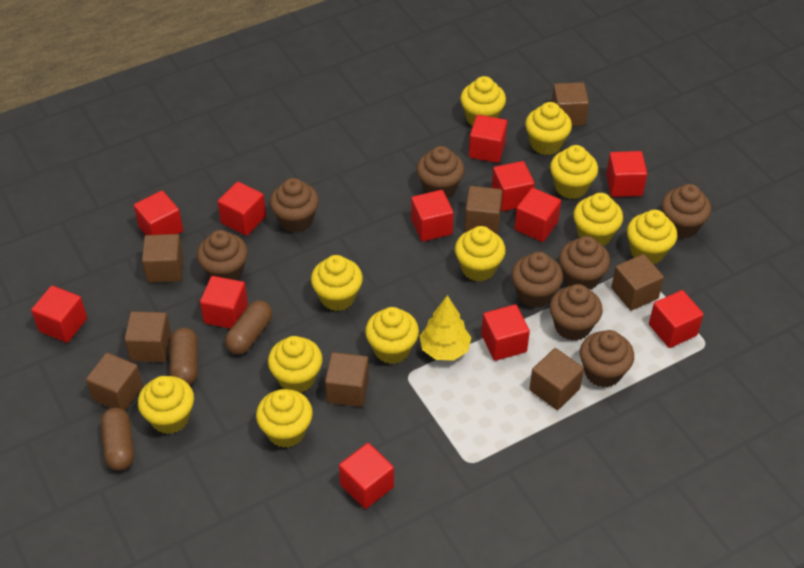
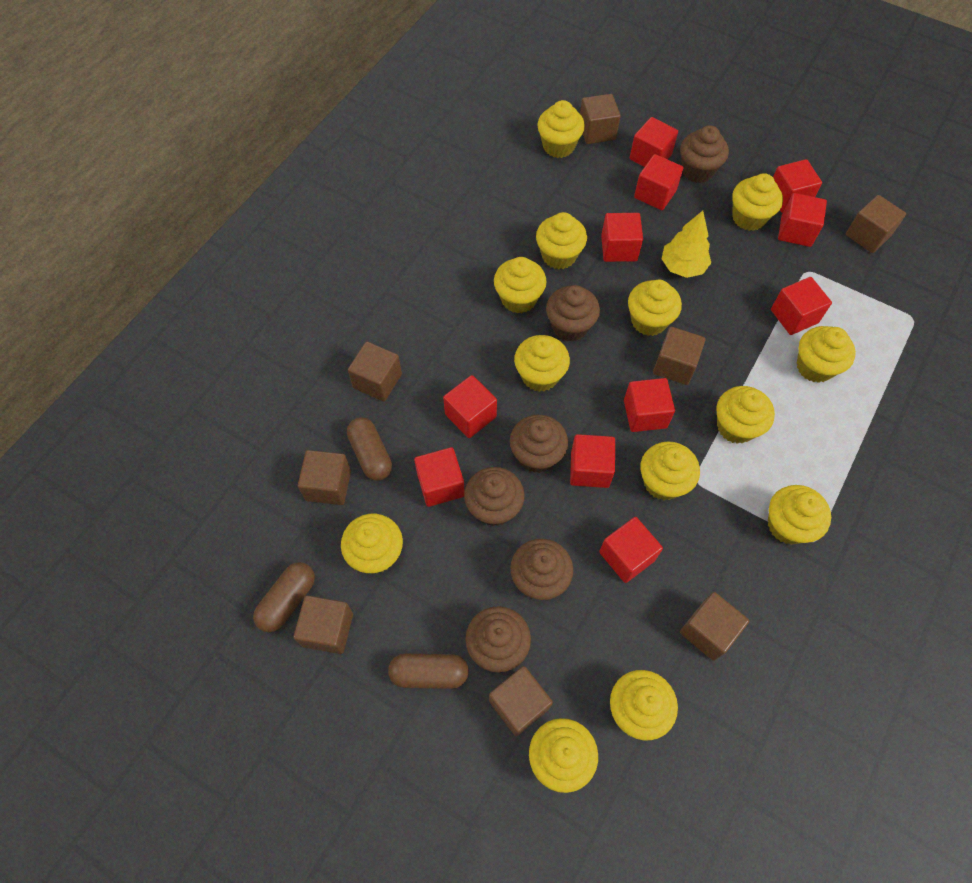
brown cupcake: [197,230,248,280] [270,178,319,233] [417,146,465,199] [511,252,563,308] [549,284,603,341] [559,236,610,290] [580,330,634,387] [662,184,711,239] = 8 -> [464,467,525,526] [466,606,531,672] [510,414,568,473] [510,539,573,600] [546,285,600,342] [680,125,729,183] = 6
red cube: [31,286,87,343] [134,191,183,235] [200,276,248,329] [218,182,266,236] [339,443,394,509] [411,190,454,242] [469,115,507,163] [481,304,530,361] [492,161,535,211] [514,188,561,242] [606,151,647,197] [649,290,704,348] = 12 -> [414,447,465,507] [443,375,497,438] [570,434,615,488] [599,517,663,583] [601,213,643,262] [624,378,675,432] [630,117,678,167] [634,154,683,210] [771,277,832,335] [773,159,822,213] [778,193,827,247] = 11
yellow cupcake: [138,376,194,434] [256,389,313,448] [268,336,322,393] [311,255,363,311] [365,307,419,364] [455,226,506,282] [460,76,506,126] [525,102,572,155] [550,145,598,199] [573,193,623,246] [627,210,678,264] = 11 -> [341,514,403,574] [494,257,547,313] [514,335,570,392] [529,718,598,793] [536,212,587,269] [537,100,585,158] [610,670,678,740] [628,280,682,336] [640,441,700,500] [716,386,775,444] [732,173,783,231] [768,485,831,545] [797,326,856,383] = 13

